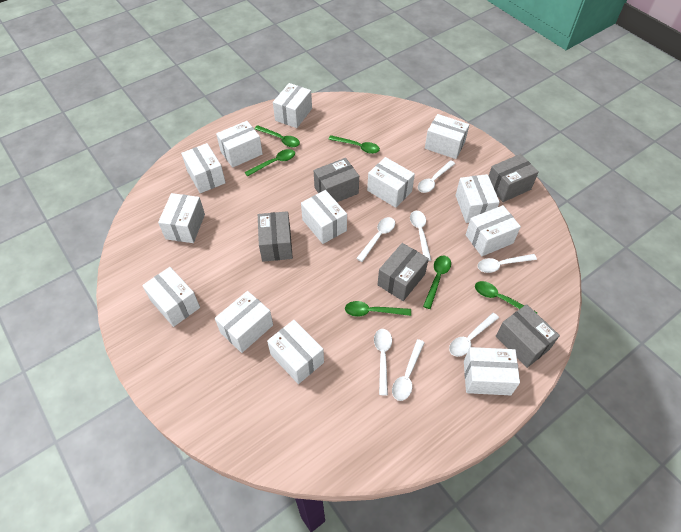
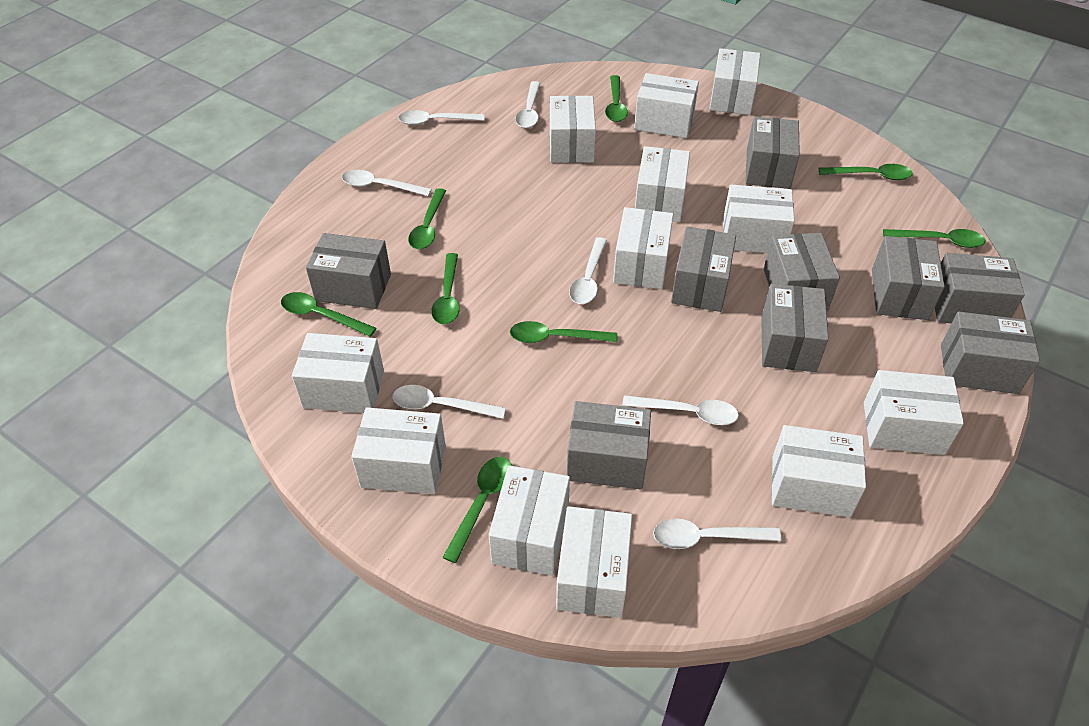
green spoon: [245,149,295,177] [254,125,300,147] [328,135,380,154] [345,301,411,317] [423,256,451,309] [475,281,538,313] = 6 -> [281,292,376,337] [408,188,446,249] [431,253,460,324] [442,457,512,563] [510,321,617,343] [605,75,628,122] [819,164,913,180] [883,229,985,248] = 8
grey box: [258,211,293,262] [314,158,359,202] [377,243,429,301] [489,154,538,202] [496,304,560,368] = 5 -> [306,233,391,309] [567,401,651,489] [671,226,736,312] [745,116,800,189] [761,284,829,372] [764,233,840,312] [872,236,945,320] [935,253,1025,323] [941,312,1040,394] = 9
white box: [142,267,200,327] [158,193,205,243] [181,143,226,193] [215,291,273,353] [216,121,263,168] [267,320,324,384] [273,83,312,128] [301,190,347,244] [367,157,415,208] [425,114,470,159] [456,174,500,223] [464,347,520,395] [466,205,521,256] = 13 -> [292,333,384,413] [351,407,446,494] [489,465,570,576] [550,95,596,163] [556,506,632,618] [613,207,673,289] [634,73,699,138] [635,146,690,222] [709,48,760,115] [723,184,795,253] [772,425,866,517] [864,370,964,455] = 12

